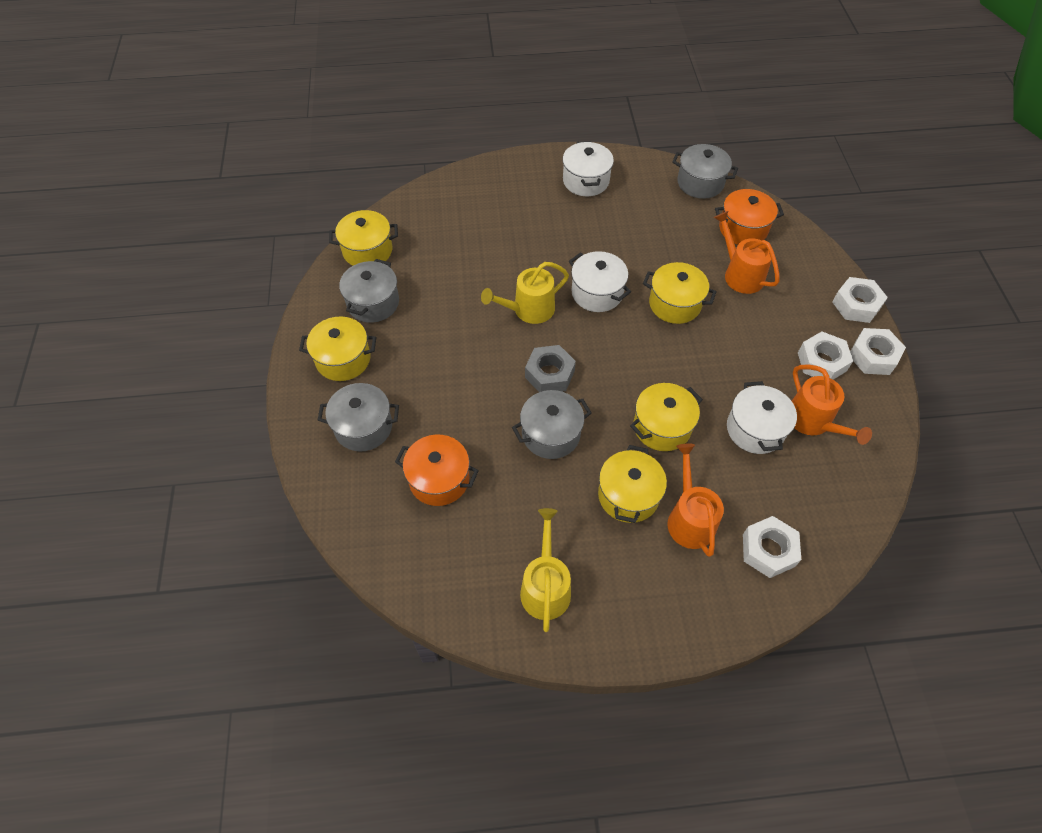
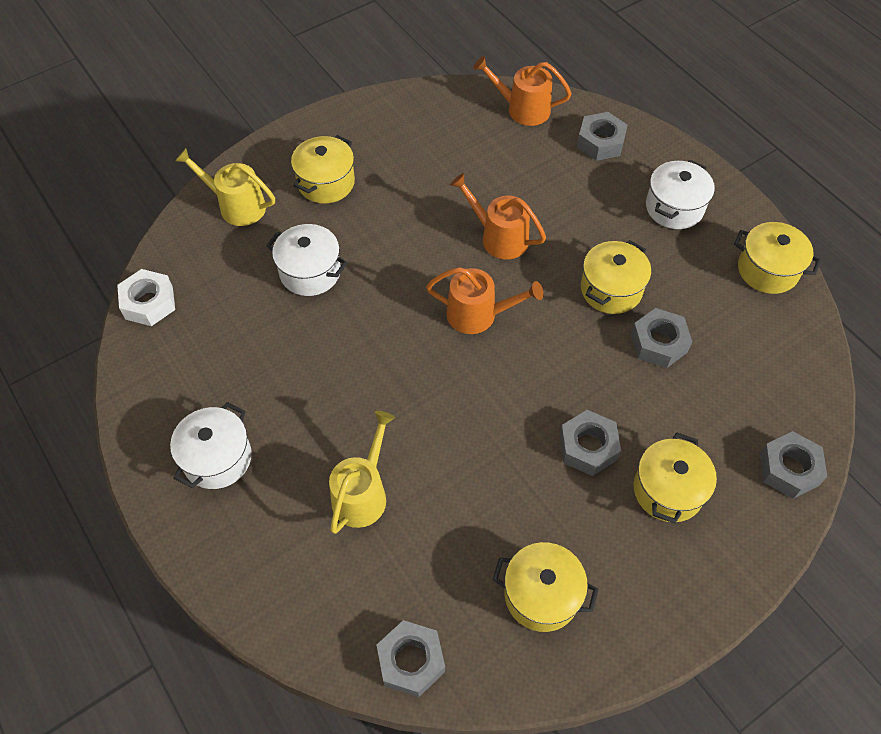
grey nut: [525,345,576,392] = 1 -> [377,620,445,697] [560,410,621,476] [577,112,628,161] [631,308,692,368] [760,431,827,499] = 5
grey pot: [318,383,399,452] [339,259,399,323] [512,390,592,459] [672,144,738,199] = 4 -> none = 0
orange pot: [395,434,479,506] [715,189,784,245] = 2 -> none = 0
white nut: [743,516,801,578] [798,332,853,380] [832,277,888,323] [850,328,906,375] = 4 -> [117,269,175,326] = 1

